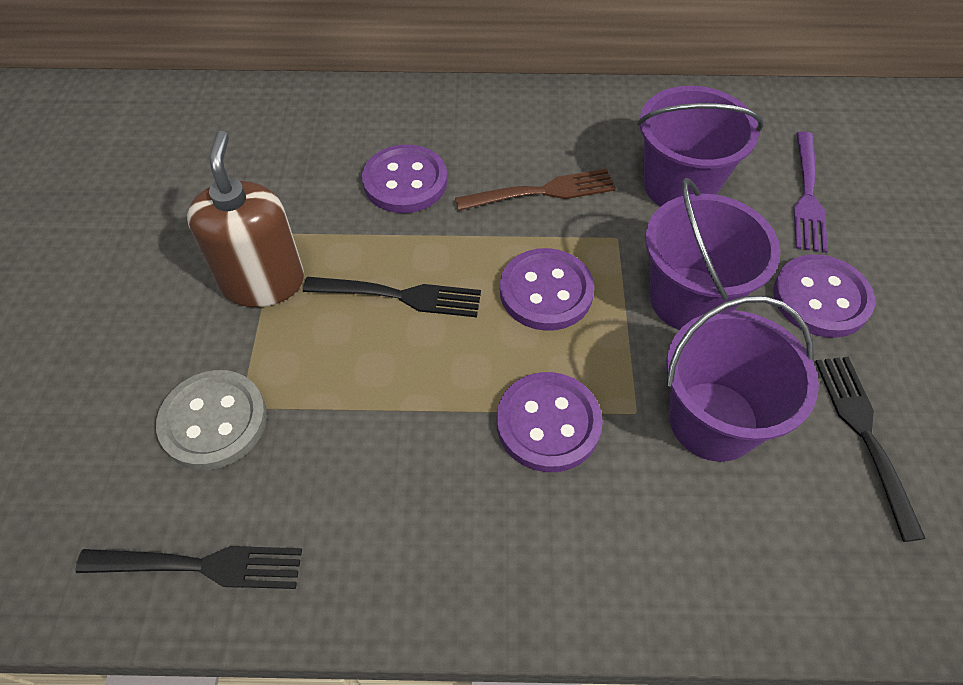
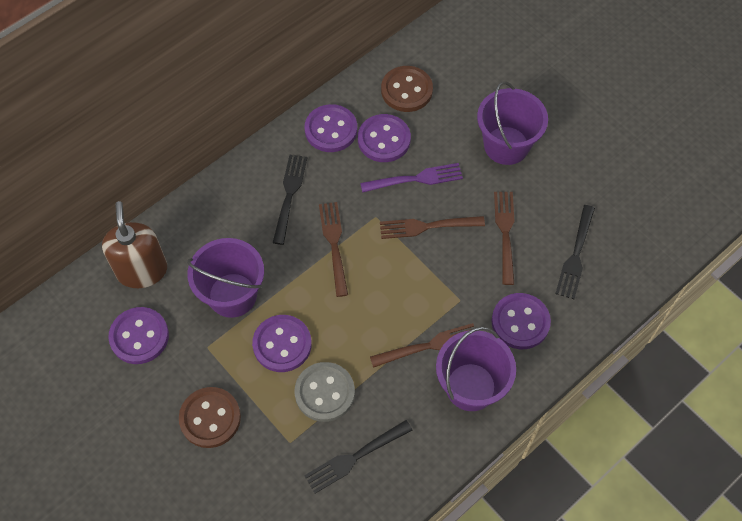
brown button: none = 0 -> [179,387,241,448] [381,66,433,112] = 2
brown fork: [455,169,616,211] = 1 -> [319,202,348,297] [370,323,474,368] [380,216,485,239] [494,192,515,285] = 4
purple button: [362,144,447,213] [497,372,603,472] [500,248,595,331] [773,254,875,338] = 4 -> [108,307,169,364] [252,315,312,372] [304,104,357,152] [358,114,411,162] [491,293,551,349] = 5

